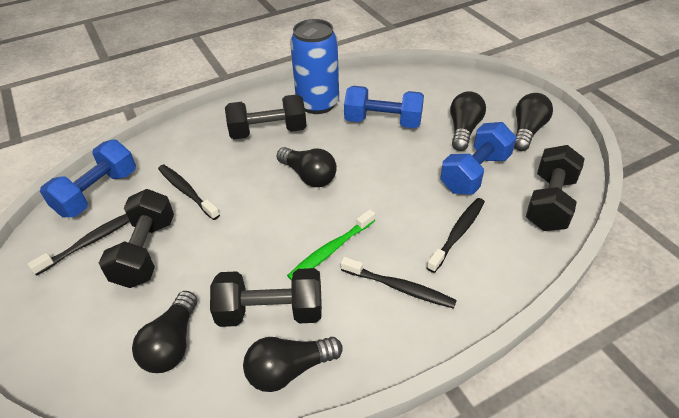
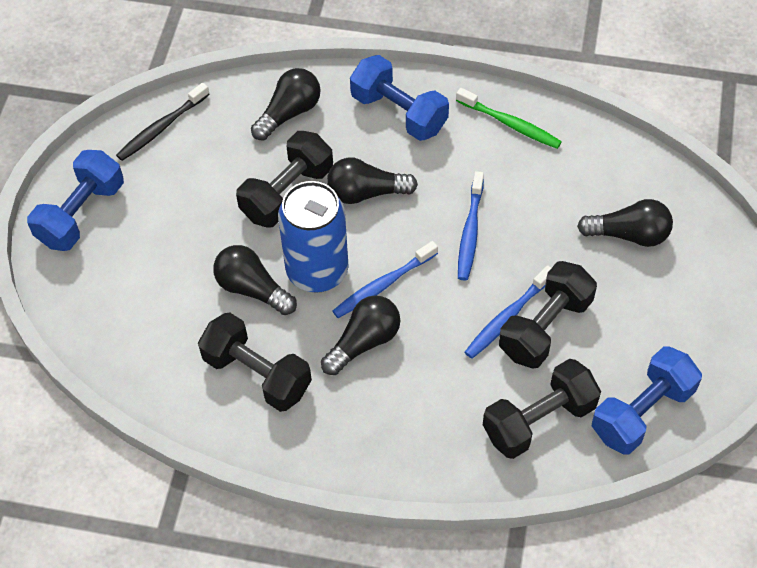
black toothbrush: [27,214,130,276] [158,164,220,220] [341,257,457,309] [427,198,485,273] = 4 -> [116,83,210,161] = 1
blue toothbrush: none = 0 -> [333,241,438,318] [458,171,484,281] [465,265,551,359] = 3

